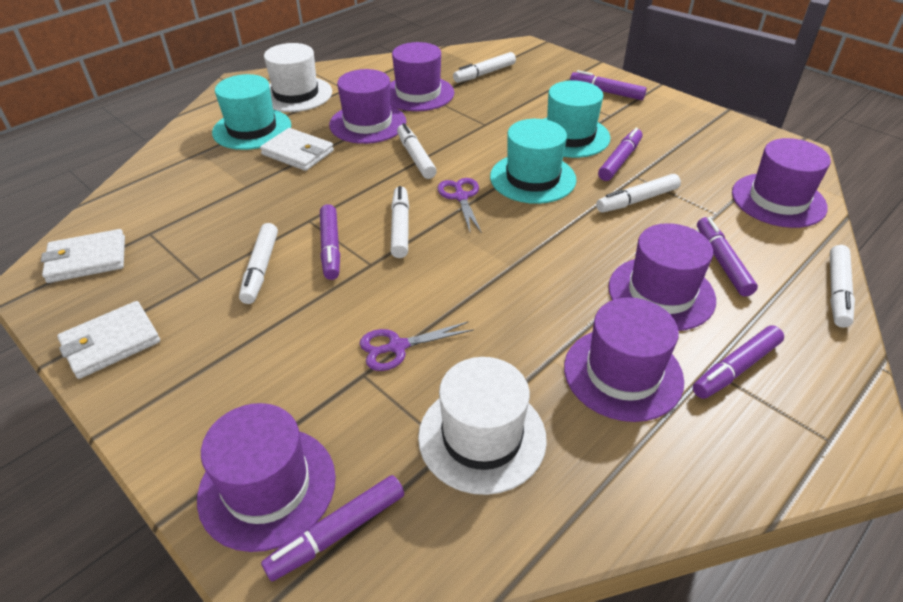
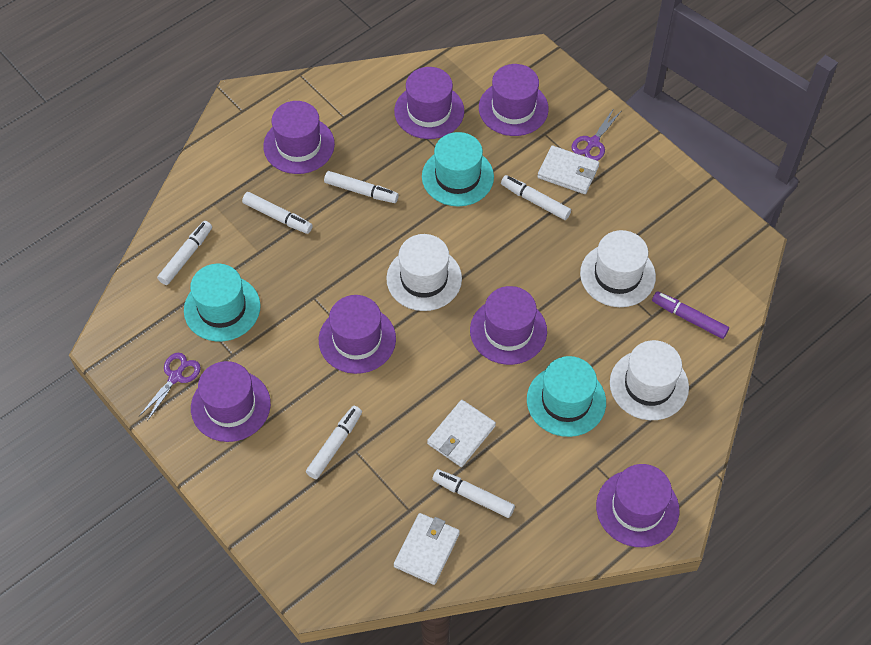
purple hat: [197,403,336,552] [329,69,406,144] [390,42,454,111] [564,297,684,422] [608,223,716,331] [732,138,831,228] = 6 -> [191,361,271,442] [263,101,335,174] [319,295,396,374] [394,67,464,139] [470,286,547,365] [479,64,549,136] [596,464,680,547] = 7
purple marker: [261,475,404,581] [320,204,340,280] [570,70,646,100] [598,128,643,181] [693,325,784,399] [697,217,758,296] = 6 -> [652,291,729,339] = 1
white hat: [264,43,332,112] [418,357,547,495] = 2 -> [386,234,462,311] [580,230,656,307] [610,340,689,420] = 3

